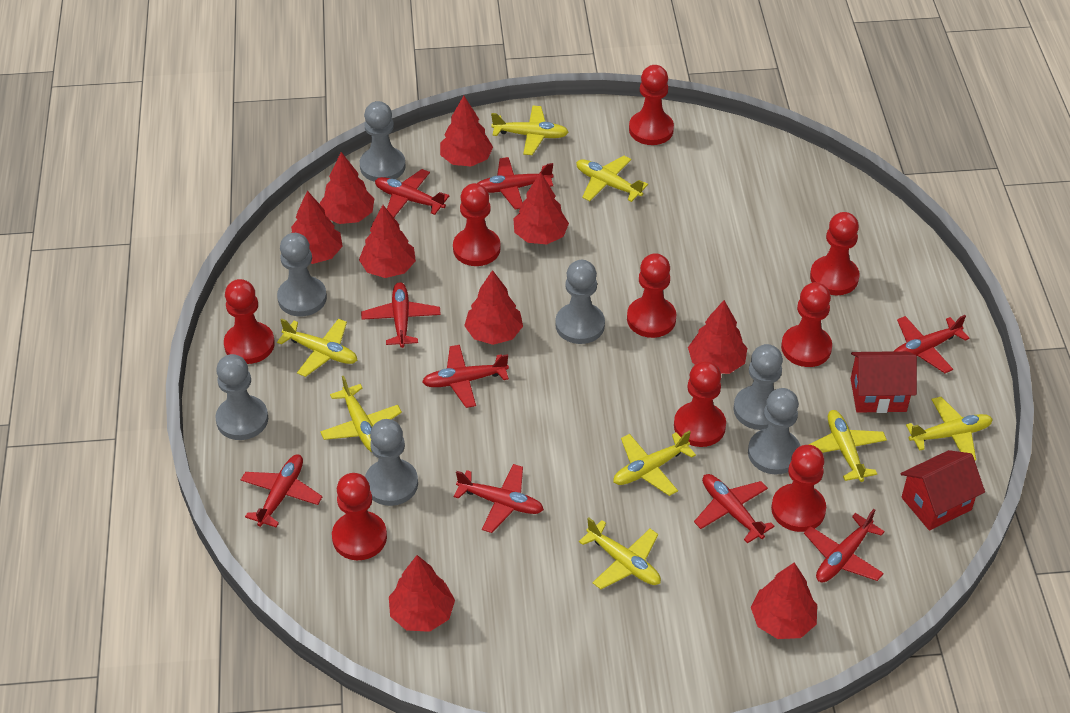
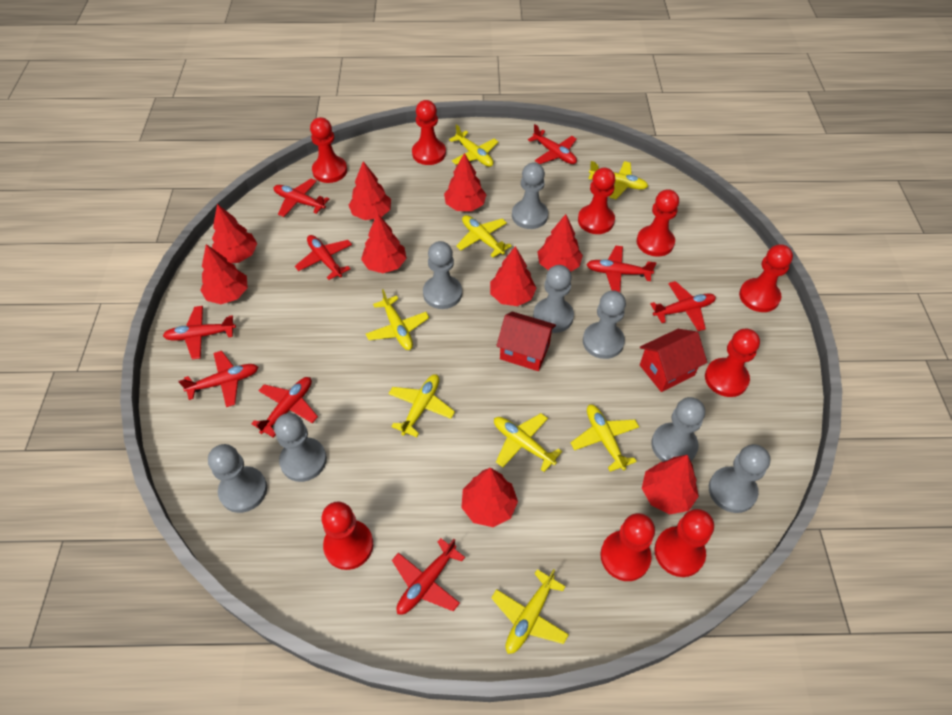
grey pawn: [215,354,268,440] [277,233,327,317] [360,101,406,182] [365,419,418,506] [555,260,605,344] [734,344,783,430] [748,388,801,474] = 7 -> [208,444,267,513] [274,413,327,482] [423,241,462,309] [512,163,548,229] [533,265,574,333] [583,290,626,359] [651,397,705,462] [709,444,770,513] = 8

